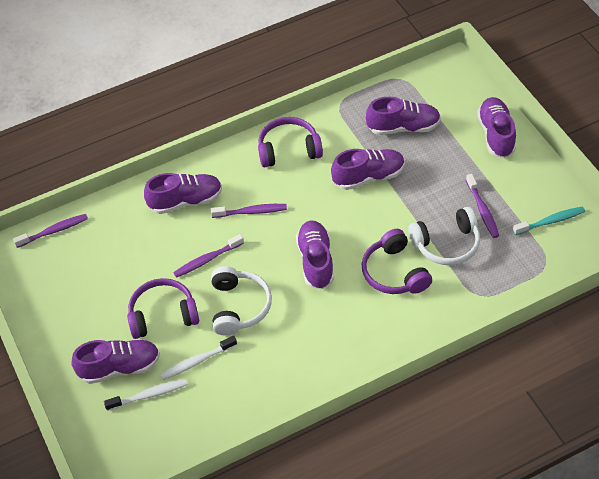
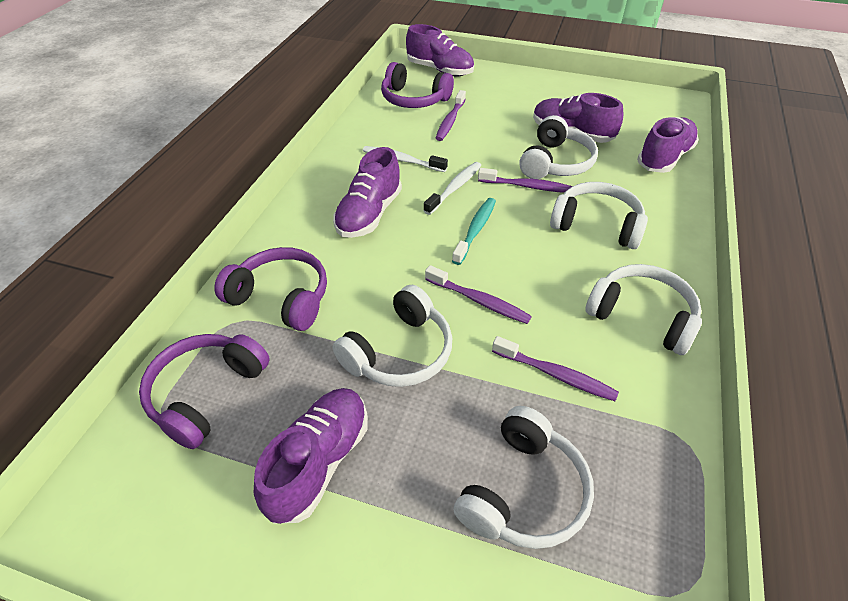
purple shoe: [72,340,160,384] [144,173,222,214] [296,221,334,289] [331,149,405,190] [366,97,441,135] [477,97,516,158] = 6 -> [254,388,368,524] [333,147,402,238] [406,24,474,76] [533,93,623,143] [637,117,699,173] = 5
white headphones: [211,266,272,336] [408,207,480,265] = 2 -> [333,285,452,387] [454,406,594,549] [519,115,598,179] [550,182,648,249] [585,264,702,355] = 5

